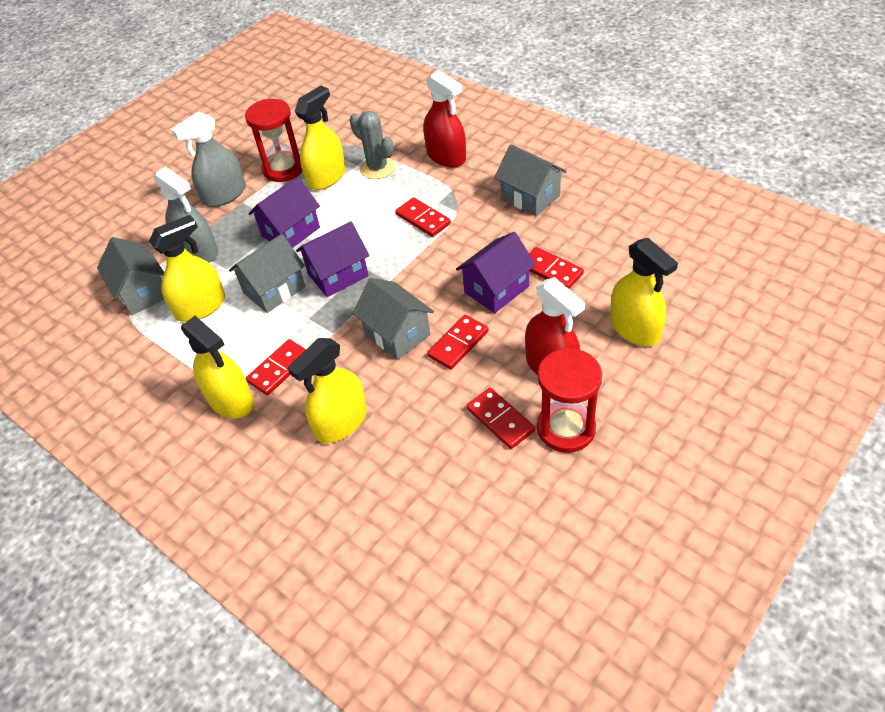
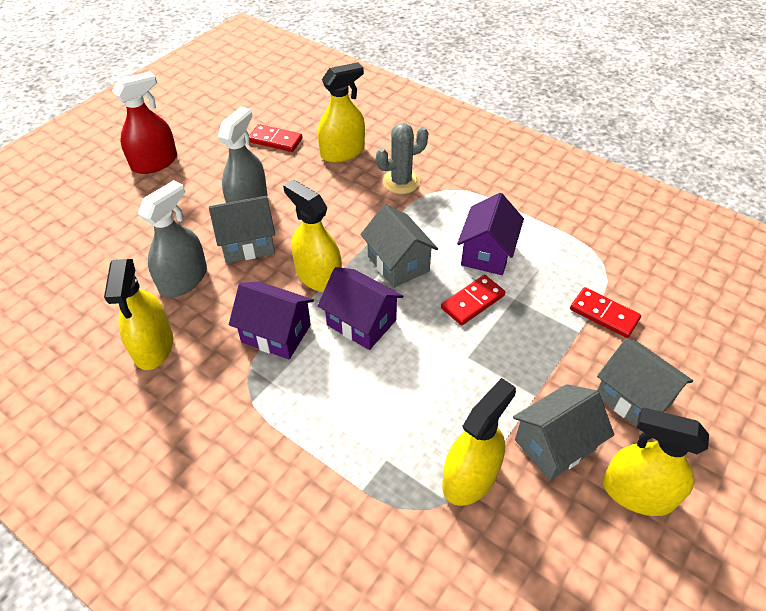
red domino: [246,339,306,395] [395,197,451,237] [427,315,489,370] [467,388,535,449] [529,247,584,289] = 5 -> [249,124,303,152] [441,275,505,326] [570,287,641,338] = 3
red hourglass: [245,99,302,182] [537,348,602,453] = 2 -> none = 0
red spray bottle: [423,70,466,167] [525,277,585,376] = 2 -> [112,71,177,174] = 1

